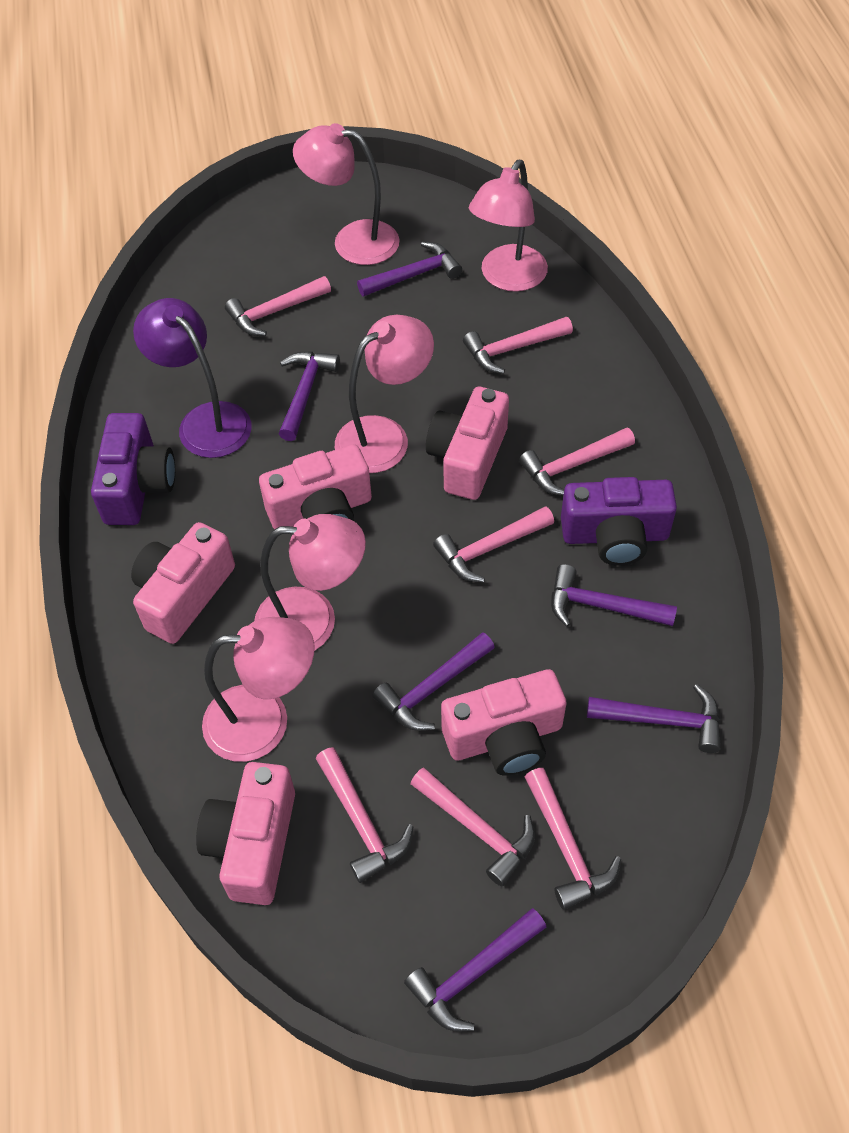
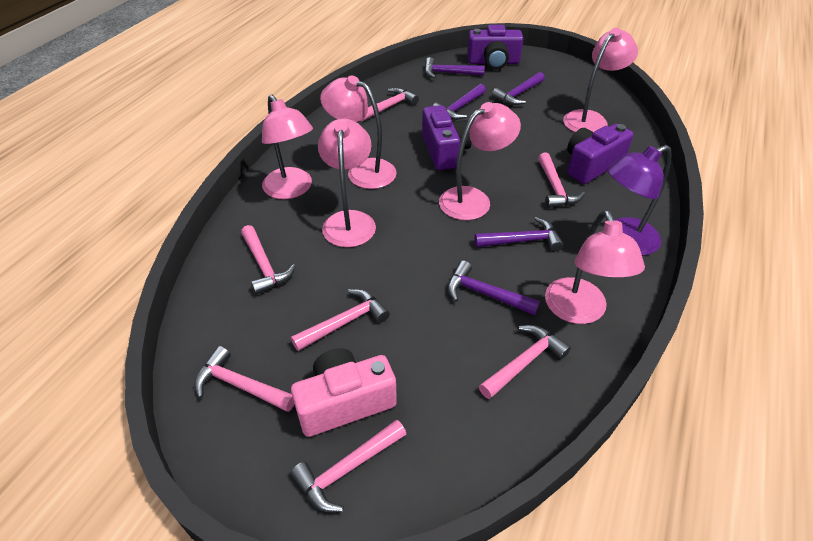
pink camera: [131,522,235,644] [196,762,295,905] [259,444,372,529] [426,387,509,500] [441,669,567,776] = 5 -> [291,348,397,437] = 1
pink lamp: [202,617,315,762] [254,514,366,651] [293,123,399,265] [335,315,434,473] [469,160,548,292] = 5 -> [262,95,313,199] [318,118,376,247] [320,75,397,189] [439,102,521,220] [545,210,645,324] [563,28,638,132] = 6
purple camera: [91,413,175,525] [561,477,677,566] = 2 -> [422,105,472,170] [467,25,523,70] [567,124,634,184] = 3
purple hammer: [279,351,340,441] [357,242,462,297] [372,632,495,731] [404,908,546,1031] [551,564,677,627] [587,684,721,753] = 6 -> [425,57,485,78] [433,84,486,120] [448,261,540,315] [474,217,564,252] [492,72,545,105] = 5

